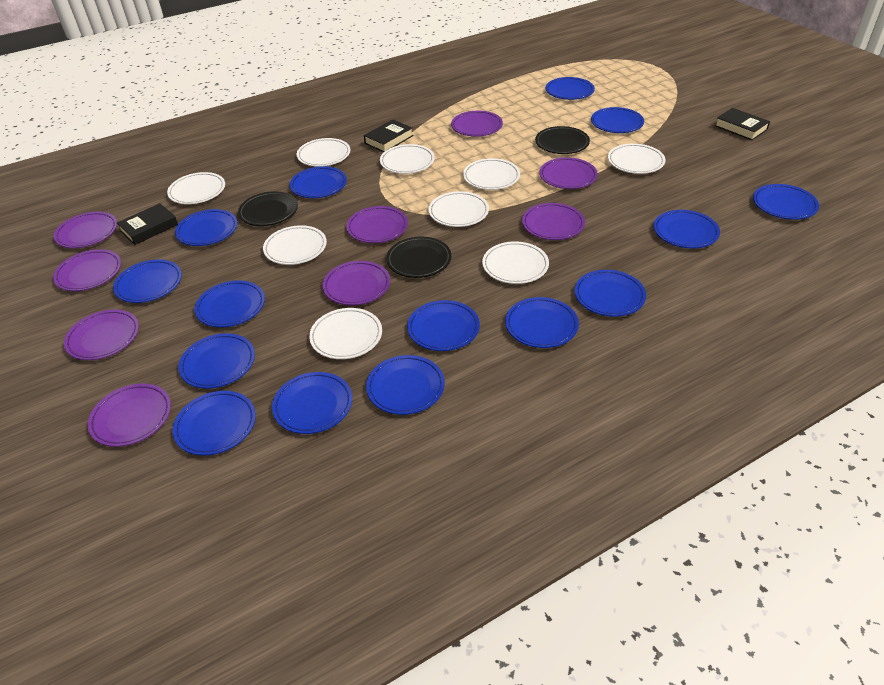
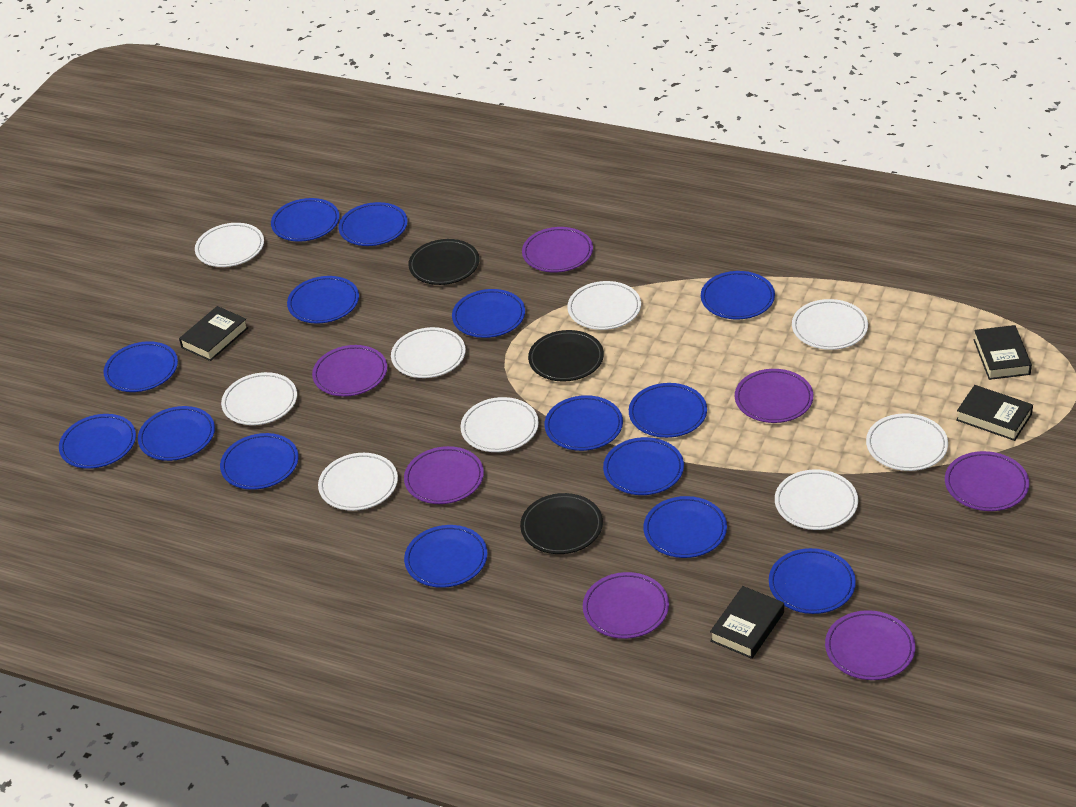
black book: [117,203,178,245] [364,119,413,152] [715,108,770,140] = 3 -> [179,306,248,361] [710,586,784,659] [956,385,1033,441] [974,325,1032,380] = 4
purple plate: [53,249,121,291] [54,212,117,248] [64,309,139,360] [88,383,171,447] [323,261,390,305] [346,206,408,243] [451,111,503,137] [522,203,585,240] [539,157,598,189] = 9 -> [312,345,387,397] [404,446,484,504] [522,227,593,272] [583,572,669,639] [735,369,813,423] [825,610,915,680] [945,451,1029,511] = 7

